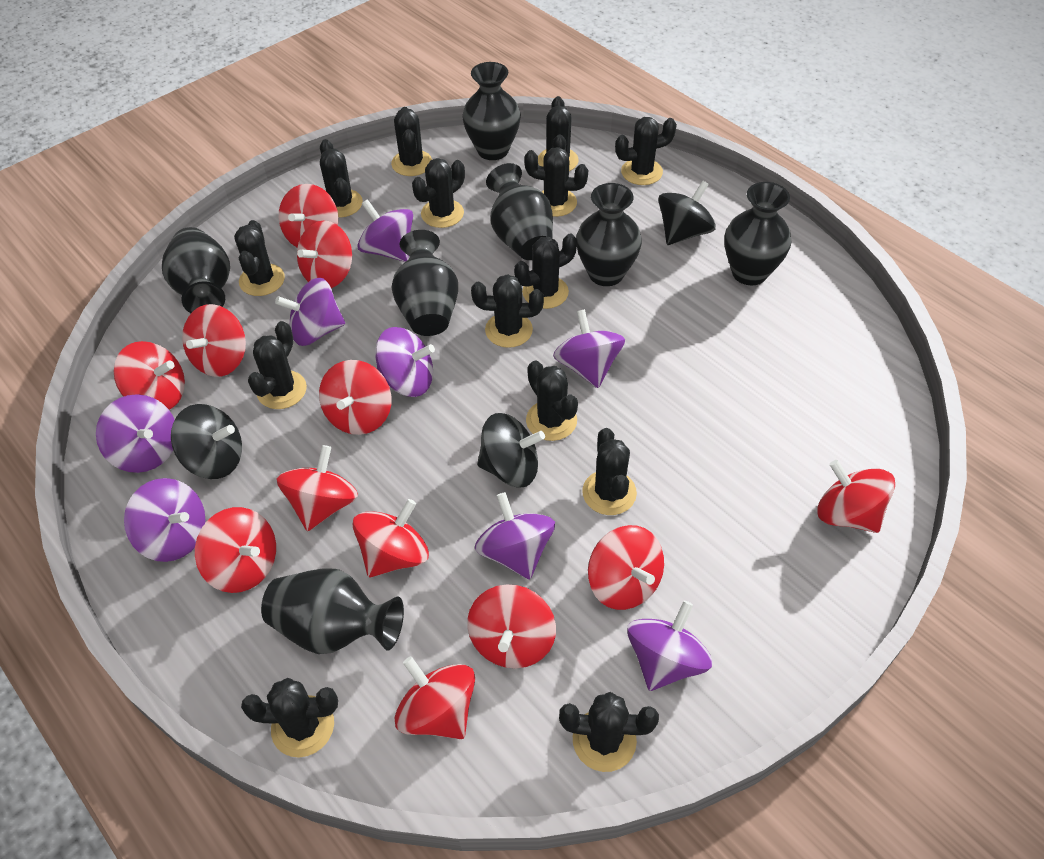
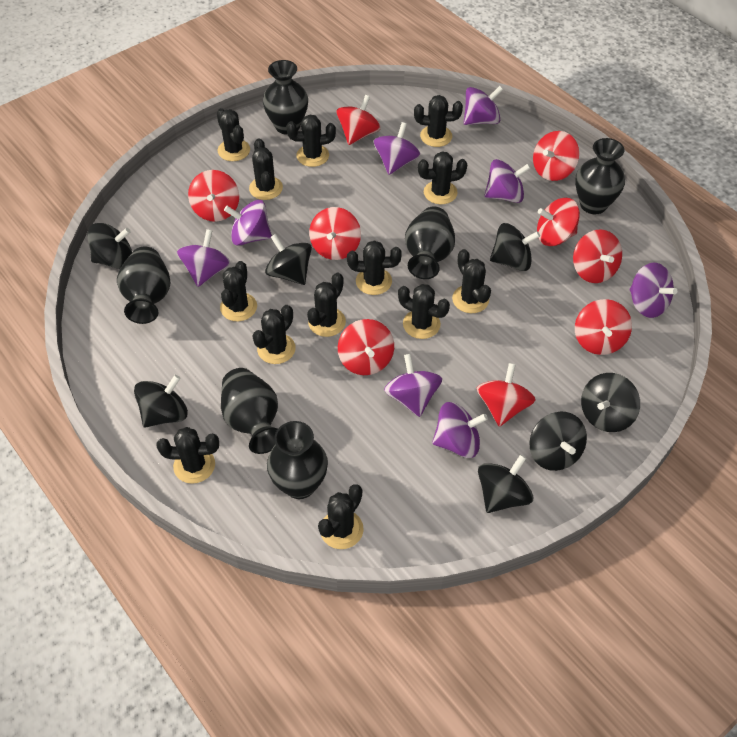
black cactus: [234,220,285,296] [241,678,338,757] [248,321,307,409] [320,139,363,218] [391,107,432,176] [412,158,465,228] [471,274,544,348] [514,234,577,309] [524,147,588,217] [526,361,578,441] [538,96,579,171] [559,692,659,772] [582,428,637,515] [615,117,677,185] = 14 -> [156,427,219,484] [217,108,250,161] [220,261,257,321] [249,138,283,200] [252,305,296,364] [286,115,336,167] [307,273,346,337] [318,484,364,549] [347,240,402,295] [398,284,450,339] [414,95,463,147] [418,151,467,205] [452,249,491,313] = 13
black spinning top: [171,404,242,479] [477,413,545,488] [658,180,716,245] = 3 -> [87,223,132,269] [134,375,188,428] [265,234,312,285] [478,454,533,513] [490,223,540,271] [529,412,587,471] [581,373,640,432] = 7
black vase: [162,227,230,313] [261,568,404,654] [391,230,458,336] [462,62,521,160] [486,163,553,260] [576,183,642,286] [724,182,791,285] = 7 -> [117,246,170,324] [221,368,278,454] [263,60,308,135] [267,421,328,499] [405,206,455,279] [575,138,625,214] = 6
red spinning top: [114,341,185,409] [182,304,246,377] [195,507,276,593] [277,445,358,531] [279,184,338,248] [297,221,352,288] [319,360,391,435] [353,499,429,577] [395,656,475,739] [467,584,556,668] [588,525,664,610] [817,460,895,533] = 12 -> [188,170,239,222] [309,207,361,260] [336,95,381,145] [338,319,394,375] [477,363,536,427] [533,131,579,181] [537,198,580,246] [573,229,622,283] [575,299,632,355] = 9

